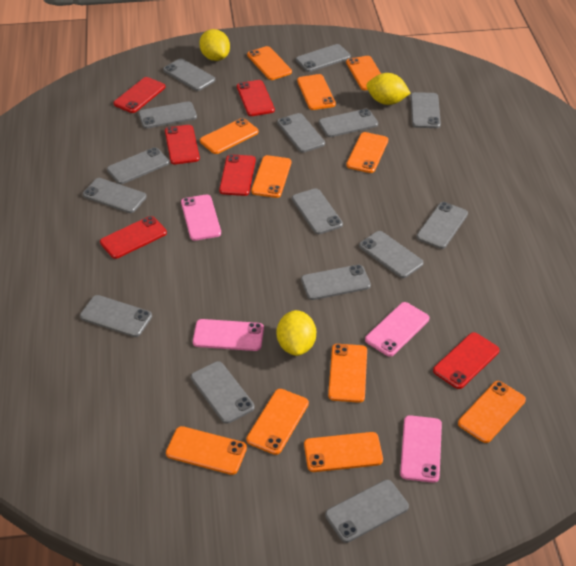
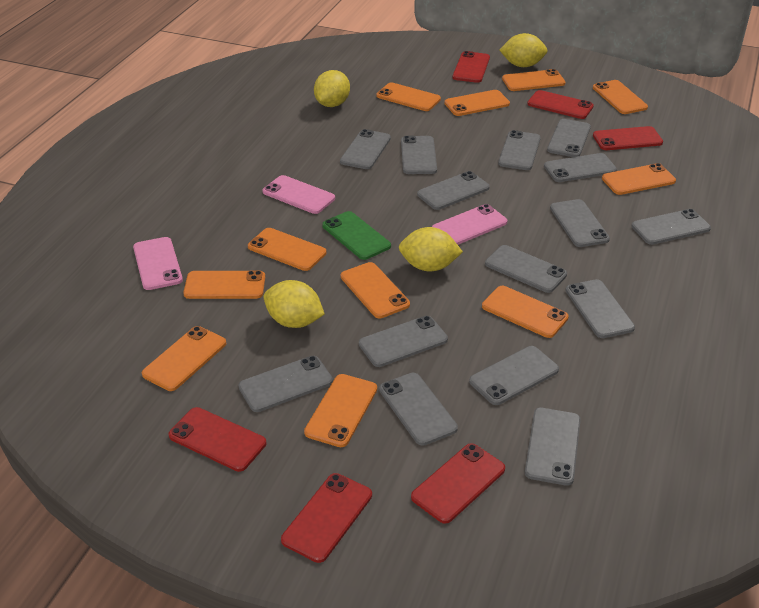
green phone: none = 0 -> [322,211,391,260] = 1
pink phone: [181,195,221,241] [193,319,264,351] [365,302,429,357] [400,415,442,483] = 4 -> [133,237,183,290] [262,175,335,214] [432,204,507,245] = 3
yellow lemon: [199,29,230,61] [277,310,316,356] [366,73,411,105] = 3 -> [264,280,325,328] [314,70,350,107] [399,227,463,271] [500,33,548,67] = 4

